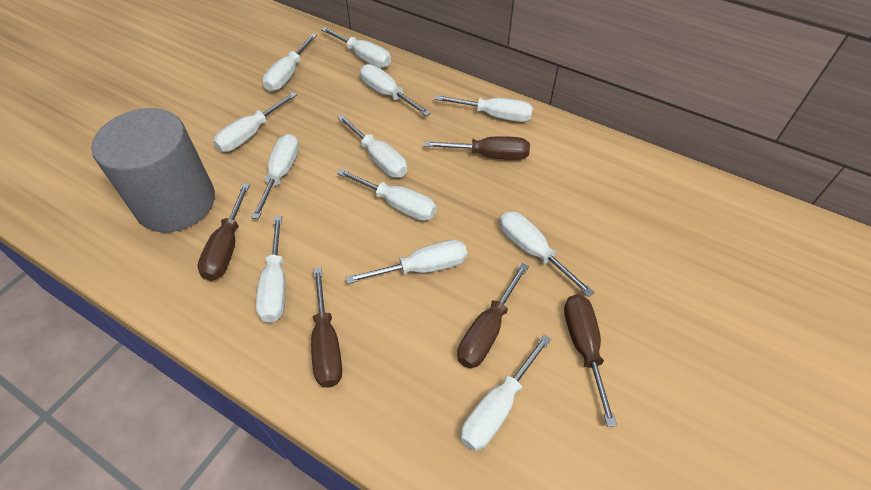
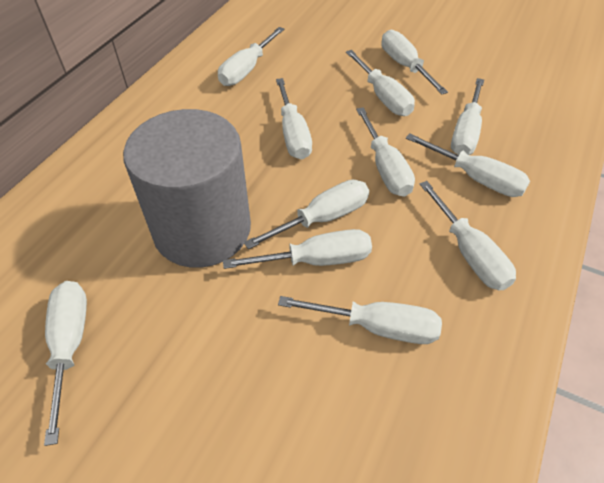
brown screwdriver: [198,183,250,281] [311,267,342,387] [424,136,530,160] [457,263,529,369] [564,294,617,427] = 5 -> none = 0

